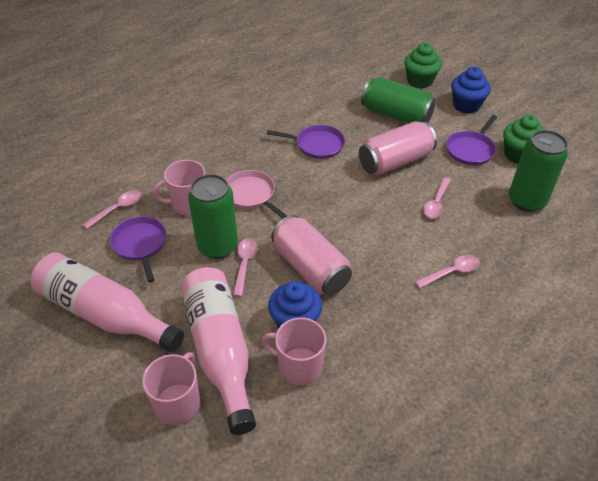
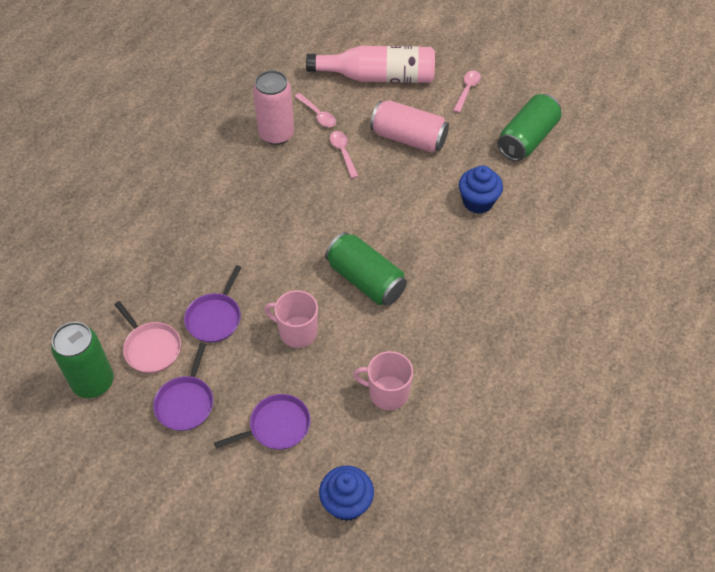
green cupcake: [404,43,442,89] [503,115,543,164] = 2 -> none = 0
pink bottle: [31,252,184,353] [181,267,256,435] = 2 -> [306,46,435,83] = 1
pink mug: [142,352,200,425] [153,160,205,216] [262,317,326,385] = 3 -> [264,290,318,348] [353,351,413,410] = 2
pink spoon: [82,190,142,229] [233,238,258,297] [415,255,480,288] [423,177,451,219] = 4 -> [294,93,336,127] [330,131,358,178] [453,70,481,113] = 3

